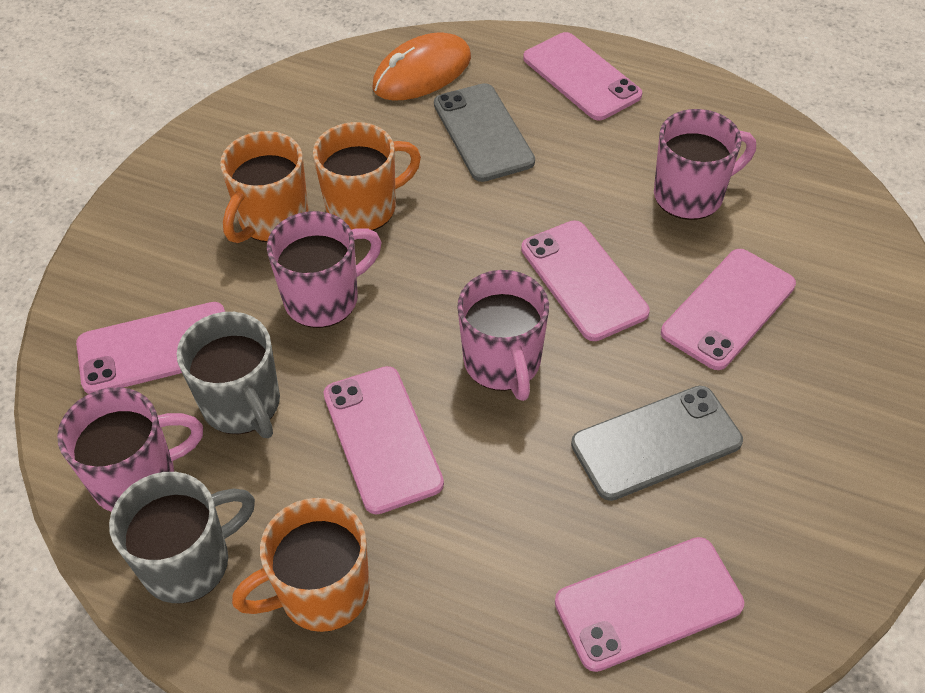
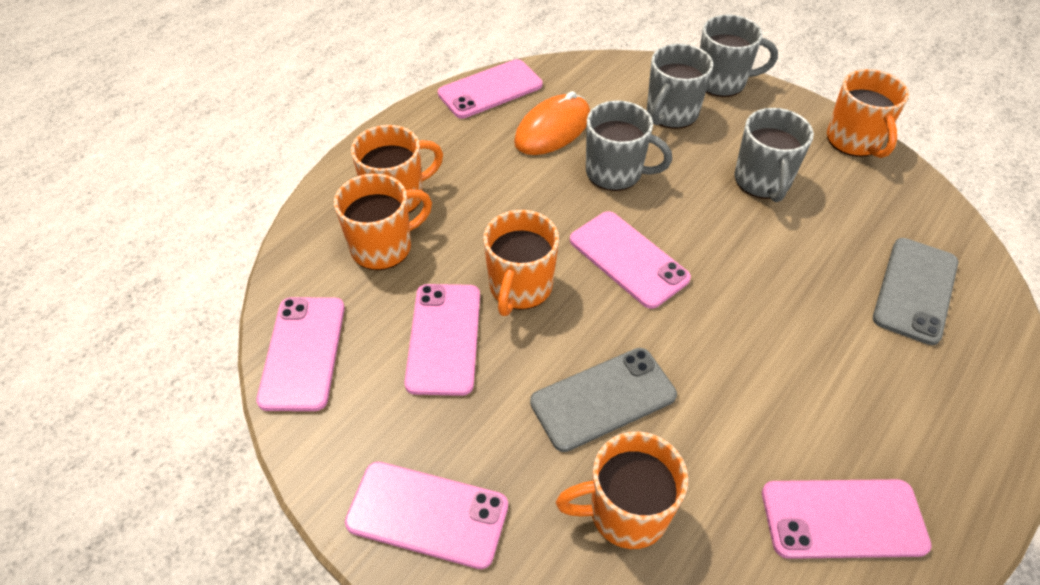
grey mug: [109,472,255,604] [177,312,280,438] = 2 -> [586,101,672,191] [647,44,714,129] [700,14,778,97] [734,108,814,202] = 4
orange mug: [220,131,309,243] [232,498,370,632] [313,122,421,231] = 3 -> [334,173,432,270] [351,125,443,213] [484,210,559,316] [556,432,688,549] [827,69,909,158] = 5
pink mug: [57,387,203,512] [267,211,381,328] [457,270,549,401] [654,109,756,220] = 4 -> none = 0

